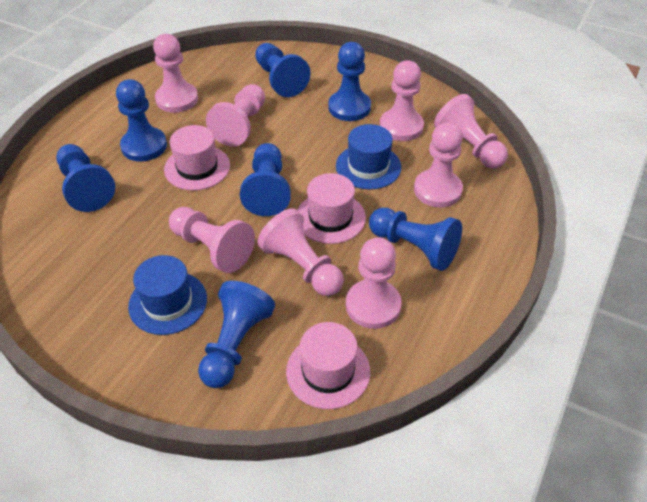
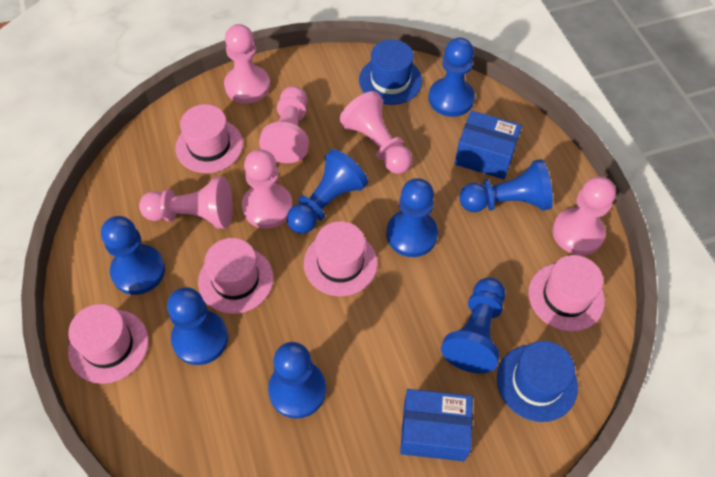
blue box: none = 0 -> [400,389,473,461] [454,110,522,179] = 2
blue pawn: [56,144,115,212] [116,79,167,162] [198,281,275,388] [240,143,291,216] [255,43,311,97] [328,42,371,121] [369,208,462,271] = 7 -> [101,216,165,295] [167,287,228,365] [268,342,326,419] [287,149,368,234] [387,178,438,257] [429,37,475,117] [441,277,505,374] [459,159,553,212] = 8
pink hat: [164,125,230,191] [286,322,370,409] [298,173,366,244] = 3 -> [68,304,148,384] [175,104,243,173] [198,238,273,314] [304,221,378,296] [528,255,605,331] = 5
pink pawn: [153,34,198,113] [169,207,255,273] [206,84,265,146] [258,208,344,296] [346,237,402,329] [380,60,424,141] [414,122,463,208] [434,94,508,168] = 8 -> [139,177,233,229] [224,24,270,104] [242,149,293,229] [259,86,309,163] [339,91,412,174] [552,177,616,255] = 6

